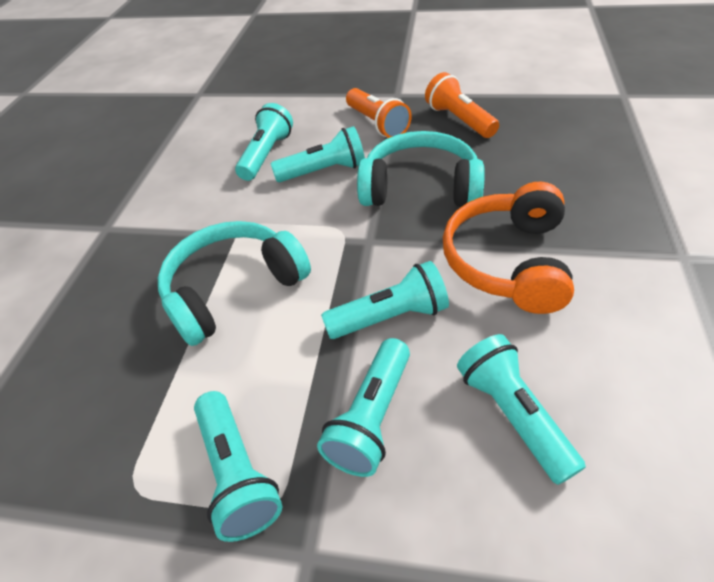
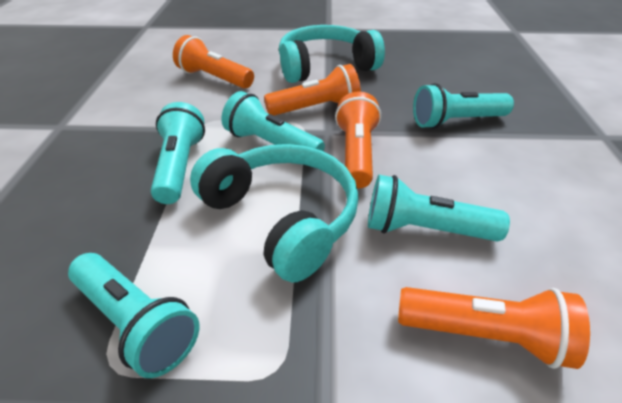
orange flashlight: [346,88,412,138] [425,72,499,138] = 2 -> [173,35,254,89] [264,64,361,116] [335,91,381,188] [398,287,590,369] = 4
orange headphones: [443,182,574,314] = 1 -> none = 0
turquoise flashlight: [194,391,283,542] [235,103,293,181] [271,126,365,182] [317,338,410,477] [321,261,449,339] [457,334,586,485] = 6 -> [68,253,200,378] [151,102,205,204] [221,91,325,151] [368,175,510,242] [413,83,514,129] = 5

